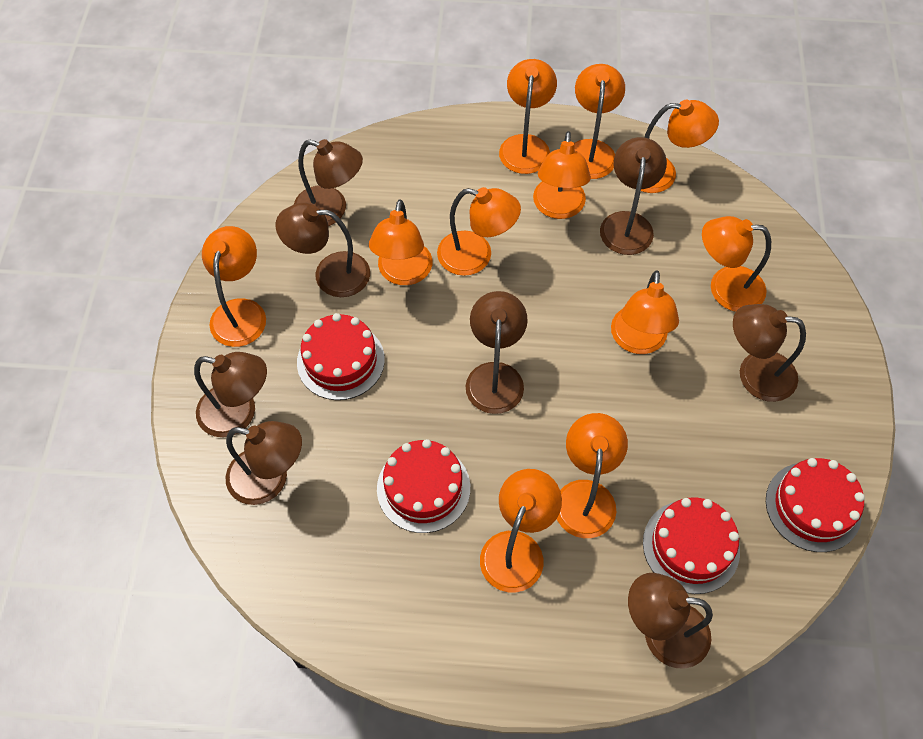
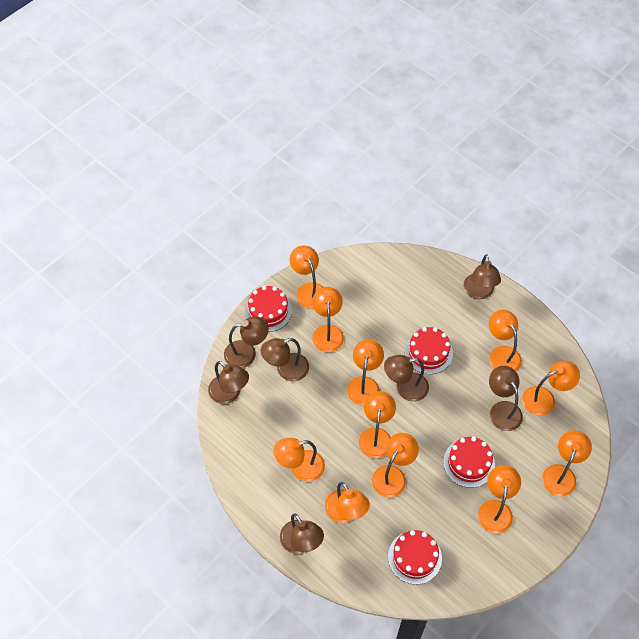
brown lamp: [194,352,267,437] [226,421,302,505] [276,203,370,297] [294,139,363,226] [466,291,528,414] [600,137,667,255] [628,573,713,668] [733,304,806,402] = 8 -> [208,361,249,404] [224,317,269,368] [260,338,309,381] [280,514,324,554] [384,355,429,402] [464,254,501,299] [489,366,523,431] = 7

